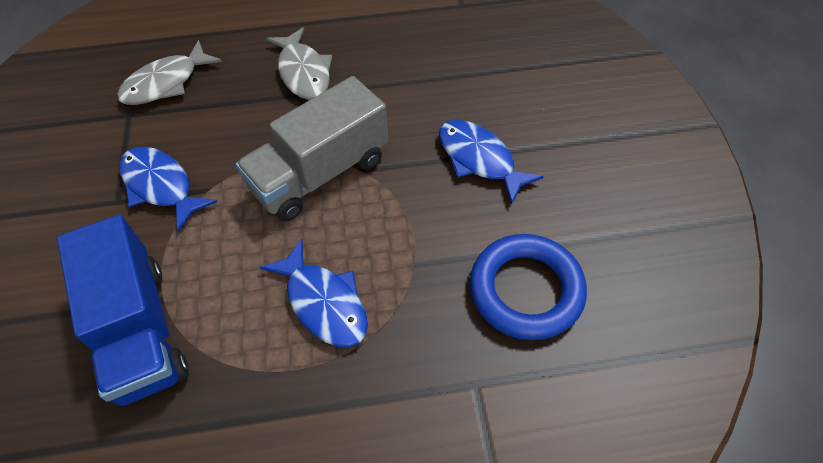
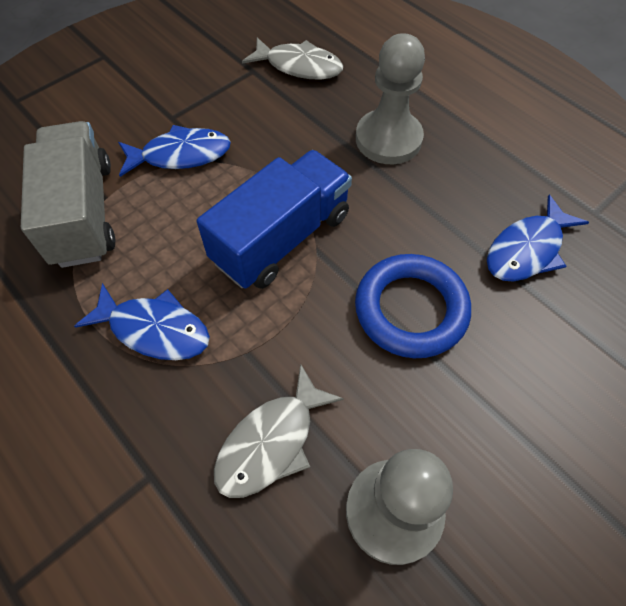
grey pawn: none = 0 -> [346,449,453,565] [356,33,425,164] = 2

